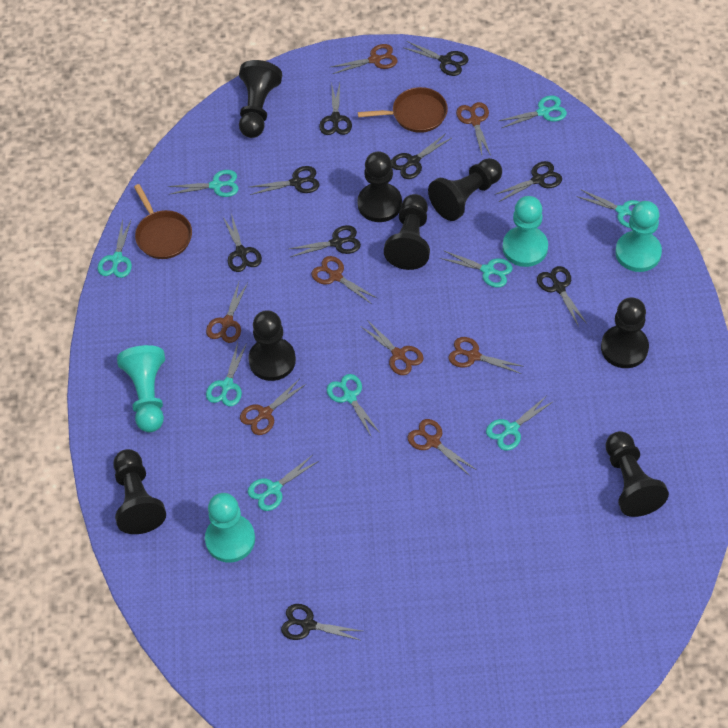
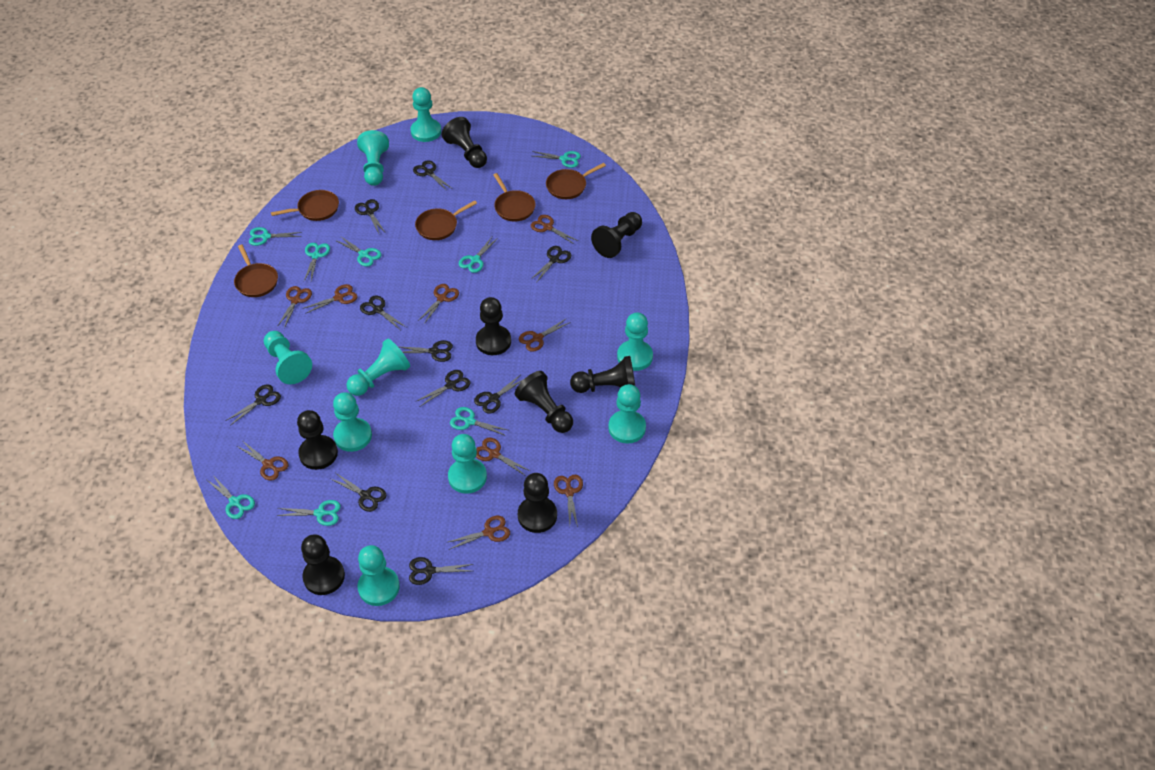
black scissors: [223,214,262,272] [250,166,320,195] [281,604,362,641] [289,225,361,257] [319,83,352,135] [391,133,452,179] [404,41,468,76] [494,161,562,202] [537,266,587,327] = 9 -> [225,384,281,426] [331,473,387,512] [355,199,385,234] [360,296,406,330] [400,340,453,362] [409,557,473,585] [413,160,453,191] [415,370,471,406] [474,375,524,414] [530,246,571,283] = 10
brown pan: [134,184,192,259] [358,87,448,133] = 2 -> [234,245,278,297] [271,190,339,221] [415,200,477,240] [493,173,536,222] [546,163,606,199] = 5
brown scissors: [206,282,248,343] [240,379,306,435] [311,256,377,304] [331,44,397,74] [360,320,423,375] [407,419,475,476] [448,337,524,374] [456,102,491,156] = 8 -> [237,441,288,481] [277,286,312,328] [302,284,358,314] [418,284,459,324] [446,516,510,550] [476,438,530,475] [519,318,571,352] [531,215,578,244] [554,475,583,527] = 9
turquoise pawn: [117,345,165,432] [205,493,255,562] [502,196,548,267] [615,201,662,272] = 4 -> [264,331,312,384] [333,392,372,452] [346,338,410,396] [357,130,389,186] [358,545,400,606] [410,87,441,142] [448,434,487,494] [608,384,646,443] [617,312,653,371] = 9
turquoise scissors: [98,219,132,278] [168,170,238,197] [206,342,247,407] [248,456,319,511] [327,374,380,436] [440,250,513,288] [486,396,554,451] [499,95,567,128] [576,189,640,228] = 9 -> [207,474,255,519] [249,227,302,246] [277,500,341,526] [304,243,330,281] [335,236,382,267] [450,407,507,436] [459,237,498,273] [532,151,581,168] = 8

